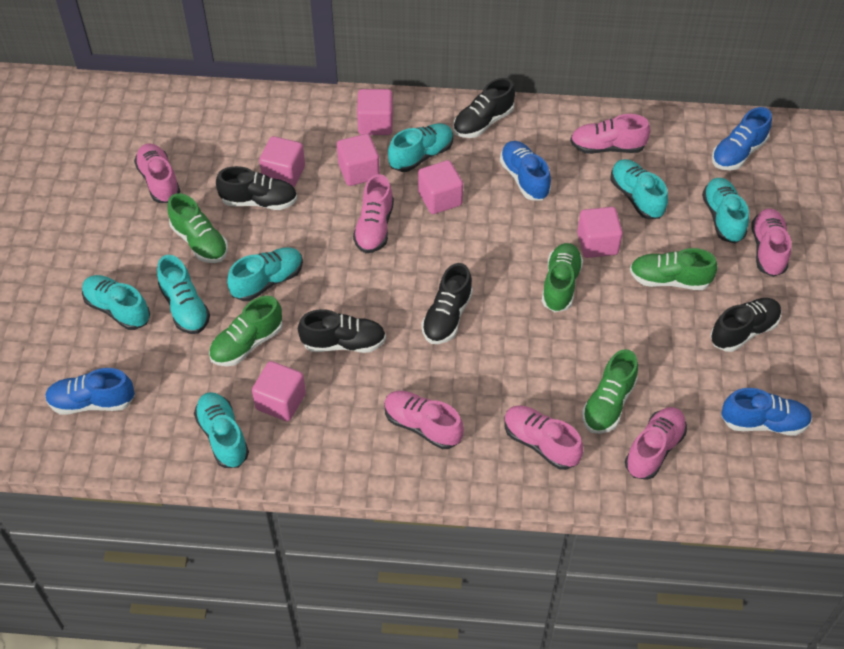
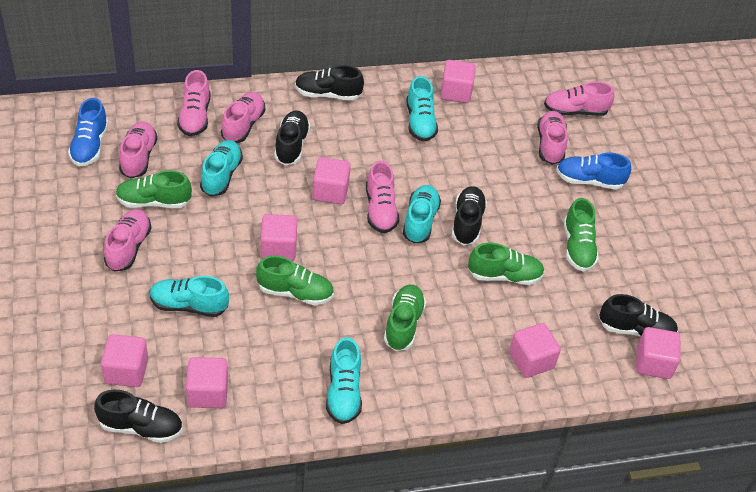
blue shoe: [45,368,135,414] [500,141,551,200] [712,107,772,170] [721,388,812,436] = 4 -> [68,98,108,166] [556,152,631,190] = 2
pink cube: [252,361,306,421] [259,136,305,187] [337,134,380,186] [357,89,393,135] [418,160,463,214] [577,207,623,258] = 6 -> [101,334,148,387] [186,357,228,408] [261,214,297,261] [312,157,351,204] [440,60,476,103] [509,323,561,378] [636,327,680,379] = 7
turquoise shoe: [82,275,150,330] [157,255,210,334] [194,392,249,468] [227,247,303,301] [388,123,454,172] [610,159,668,219] [702,178,749,243] = 7 -> [150,276,229,317] [200,140,243,196] [326,337,362,424] [403,185,441,244] [406,76,438,142] = 5

